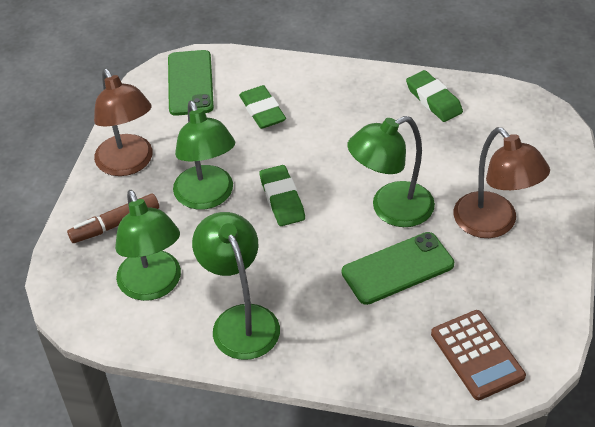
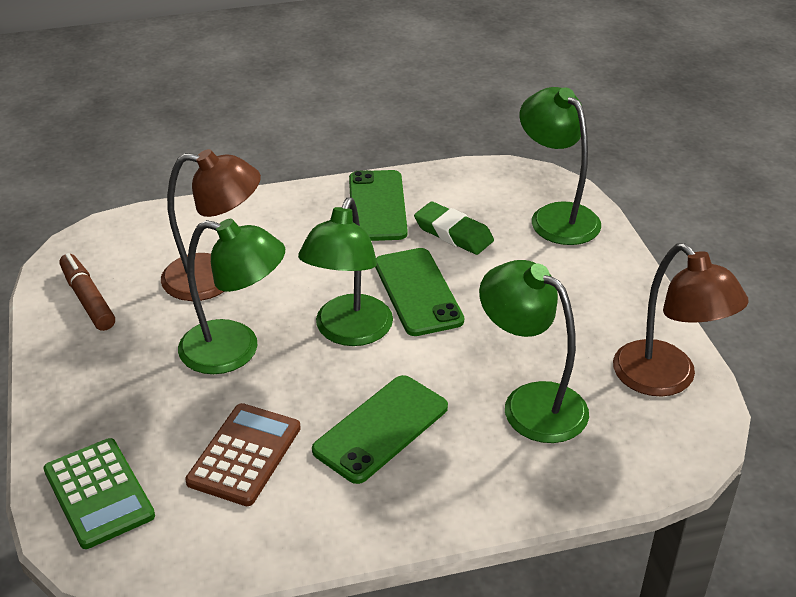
green calculator: none = 0 -> [43,438,155,549] = 1
green eraser: [239,85,286,129] [260,165,305,226] [406,70,463,122] = 3 -> [414,201,494,255] = 1
green phone: [168,50,214,116] [342,232,454,305] = 2 -> [312,375,448,484] [349,170,408,241] [375,248,464,336] = 3

